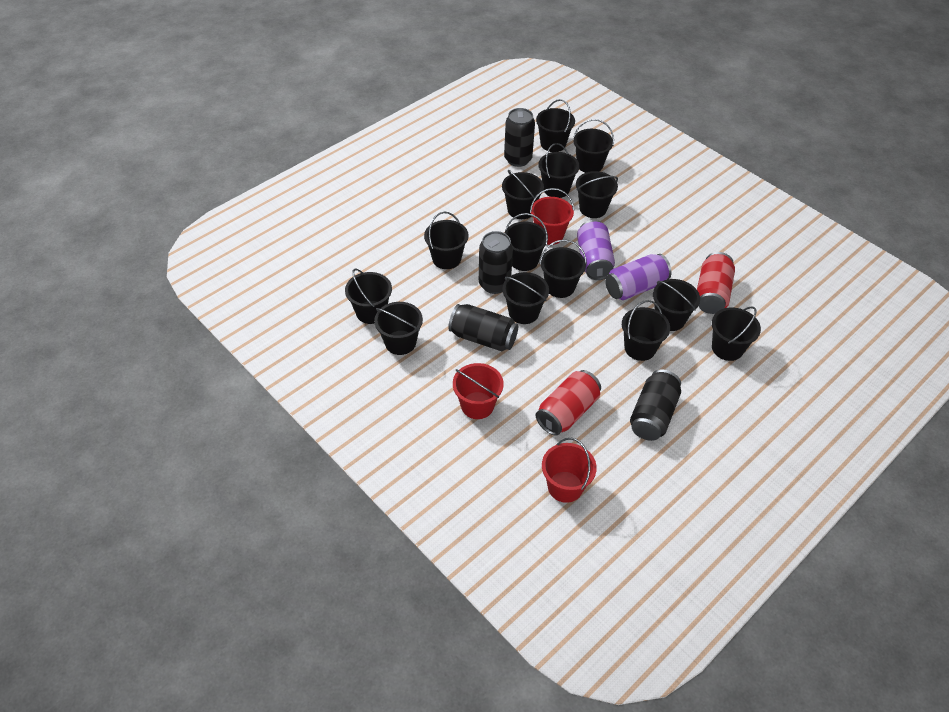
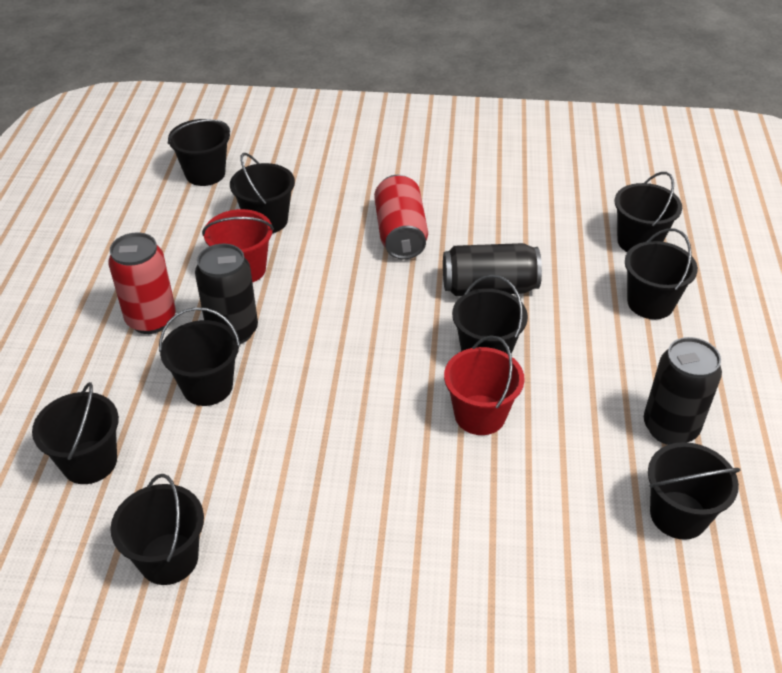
black bucket: [345,269,392,324] [374,302,423,355] [424,212,469,269] [502,170,544,219] [502,272,549,324] [504,213,548,271] [536,99,575,152] [538,143,580,198] [540,239,587,298] [573,119,614,173] [576,171,618,218] [622,300,670,361] [653,279,700,331] [712,306,761,361] = 14 -> [32,382,119,484] [110,474,204,585] [159,307,240,406] [168,119,230,186] [230,153,295,233] [452,275,528,354] [615,172,682,252] [625,228,698,319] [648,442,740,540] = 9
black can: [448,304,518,351] [479,231,513,294] [504,108,535,167] [630,370,681,441] = 4 -> [195,244,258,344] [443,243,542,296] [644,337,722,445] = 3
purple can: [577,220,615,280] [605,254,672,300] = 2 -> none = 0
red bucket: [453,363,504,419] [530,188,574,245] [542,438,597,503] = 3 -> [202,209,274,283] [444,335,525,435] = 2

